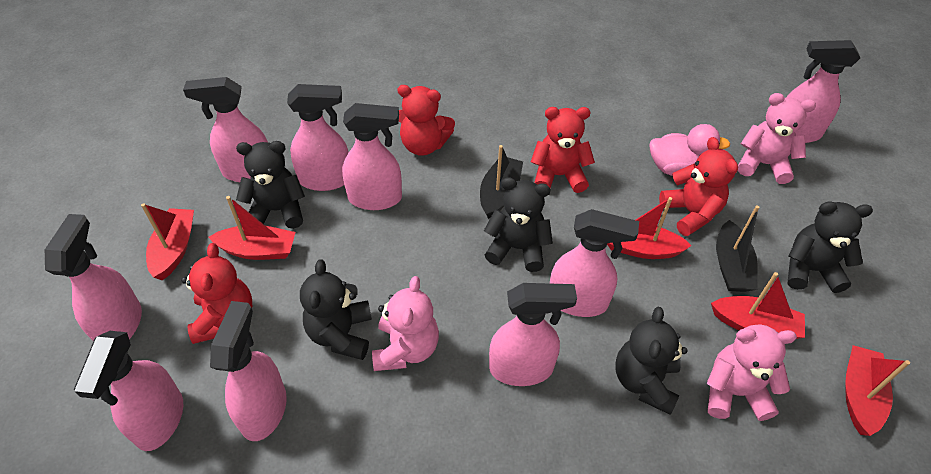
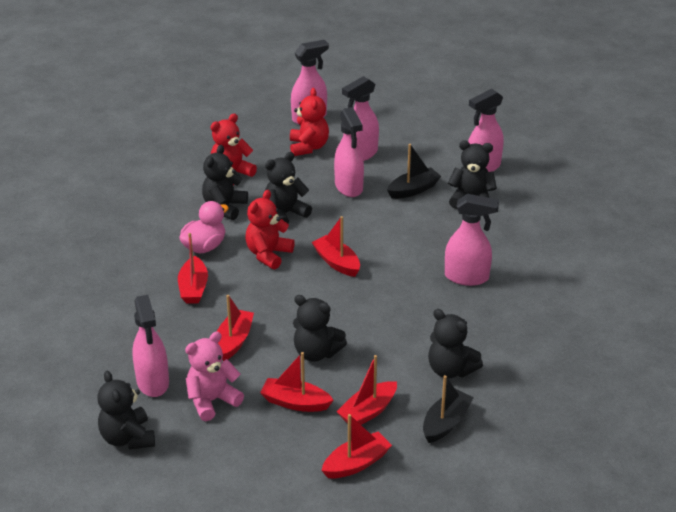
black teddy bear: [236,141,305,229] [300,259,372,360] [484,177,553,272] [615,306,688,415] [787,201,873,293] = 5 -> [97,371,155,450] [202,145,248,220] [264,152,312,224] [293,295,347,362] [428,309,483,378] [448,141,497,209] = 6
pink spray bottle: [45,214,142,341] [74,331,183,451] [183,77,268,182] [210,301,287,441] [287,84,349,191] [342,103,402,210] [489,283,577,386] [550,209,639,317] [787,40,860,143] = 9 -> [132,295,169,397] [291,40,329,124] [334,107,364,197] [342,76,379,161] [445,194,499,286] [468,88,504,172] = 6
pink teddy bear: [372,276,439,371] [707,324,797,421] [738,93,816,184] = 3 -> [185,332,244,421] = 1
red boat: [141,203,194,280] [209,196,296,260] [607,197,692,259] [711,272,805,339] [845,345,910,436] = 5 -> [178,233,208,304] [217,295,254,361] [260,352,334,412] [312,216,360,277] [321,414,392,478] [336,355,397,425] = 6
red teddy bear: [181,243,252,344] [398,85,455,156] [531,107,595,193] [659,137,738,236] = 4 -> [211,114,257,185] [245,190,295,269] [290,88,329,156] = 3

